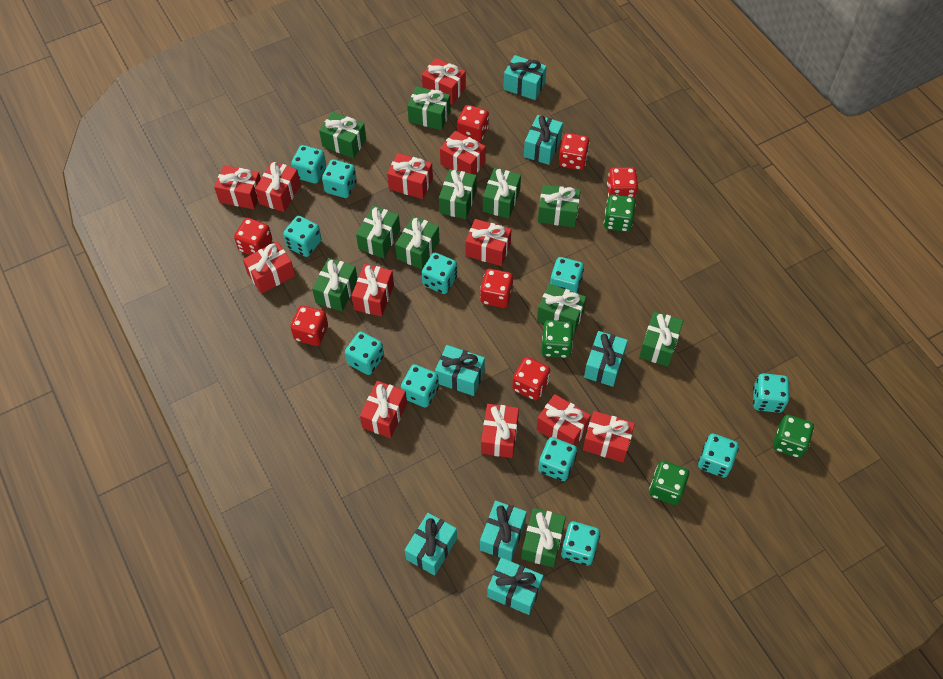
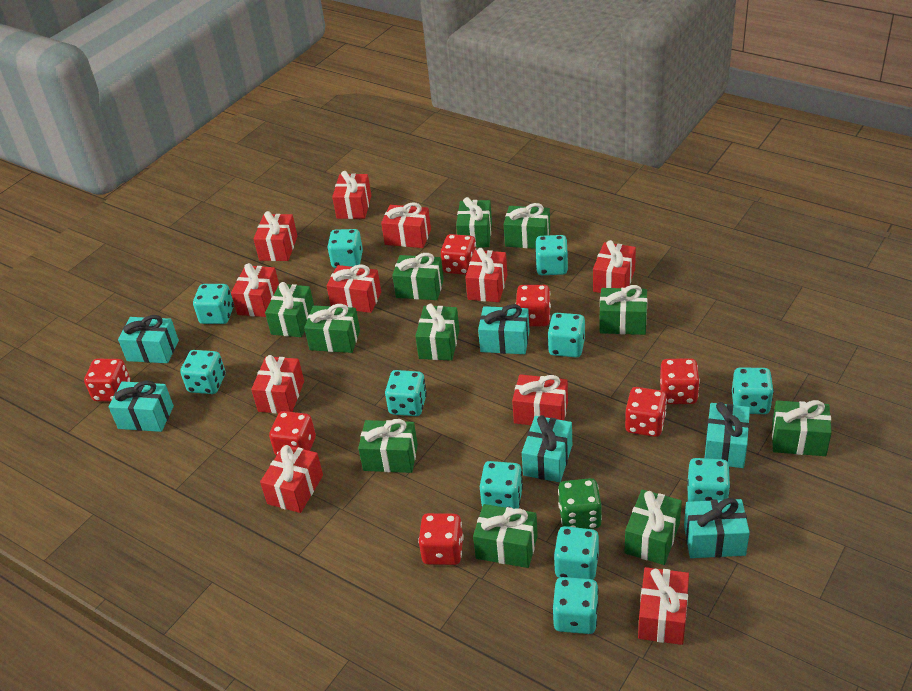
green dice: [541,320,574,358] [604,195,636,232] [649,461,689,505] [773,415,814,458] = 4 -> [558,478,602,529] = 1
red gift: [214,165,261,209] [243,241,295,294] [255,161,301,212] [351,264,394,317] [360,381,407,438] [387,153,433,199] [422,58,466,105] [440,131,486,175] [466,219,512,266] [481,404,519,458] [536,394,591,446] [583,411,635,462] = 12 -> [231,263,279,317] [251,355,304,414] [254,211,297,261] [260,445,323,513] [326,264,381,313] [332,171,371,219] [381,202,431,248] [465,248,508,302] [512,374,568,425] [593,240,636,293] [638,567,689,645] = 11
turquoise gift: [405,513,457,576] [435,345,485,396] [480,501,527,561] [487,558,543,615] [503,55,547,100] [524,115,563,165] [584,331,628,387] = 7 -> [109,381,174,432] [118,315,179,363] [478,304,530,354] [522,415,572,482] [684,498,750,558] [705,402,750,468] = 6

